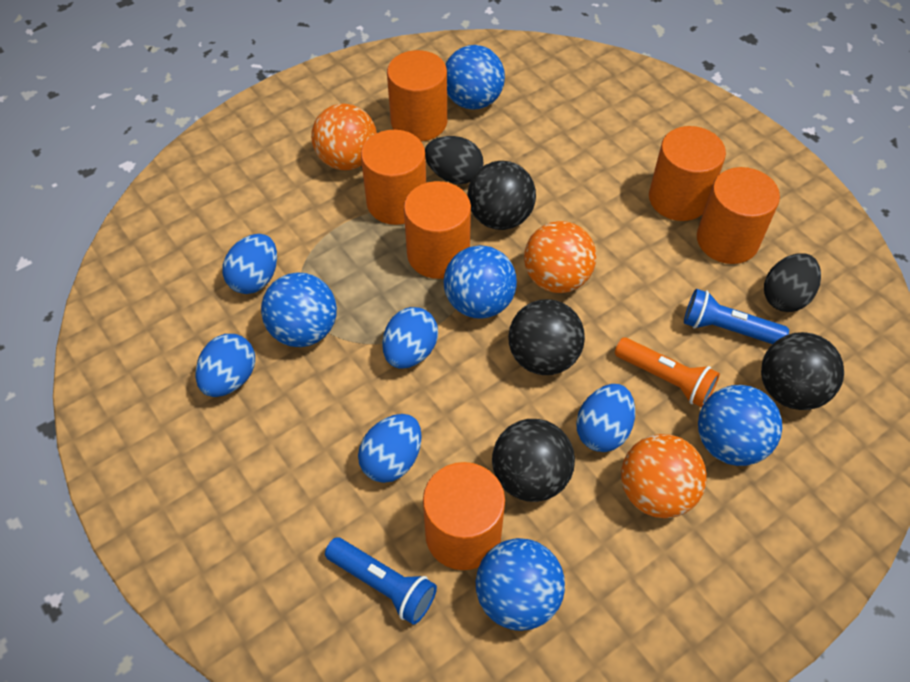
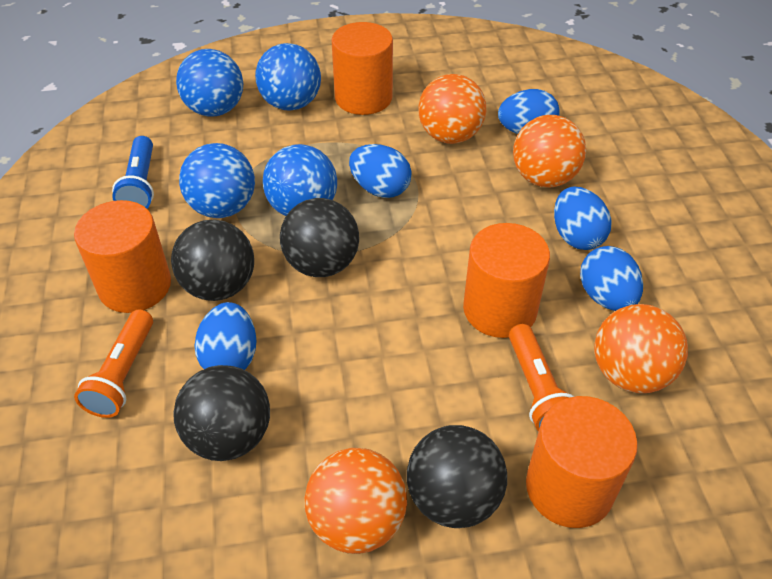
black egg: [425,136,484,184] [764,253,821,312] = 2 -> none = 0
blue ball: [261,272,337,347] [444,245,517,319] [445,45,505,110] [476,538,565,631] [698,385,782,466] = 5 -> [176,49,243,117] [179,143,255,218] [255,43,321,111] [263,144,337,216] = 4
blue flashlight: [325,537,437,625] [684,289,789,344] = 2 -> [112,136,154,209] = 1
orange ball: [311,103,377,170] [524,221,596,293] [621,434,707,518] = 3 -> [305,448,407,554] [418,74,486,144] [513,115,586,187] [594,304,688,393] = 4
orange cylinder: [361,130,426,225] [387,50,447,141] [404,181,471,279] [423,462,505,570] [649,126,726,221] [697,167,780,264] = 6 -> [74,200,171,313] [331,22,393,115] [463,223,550,338] [526,396,638,528] = 4
orange flashlight: [615,337,720,407] = 1 -> [74,309,153,418] [509,324,574,432] = 2

